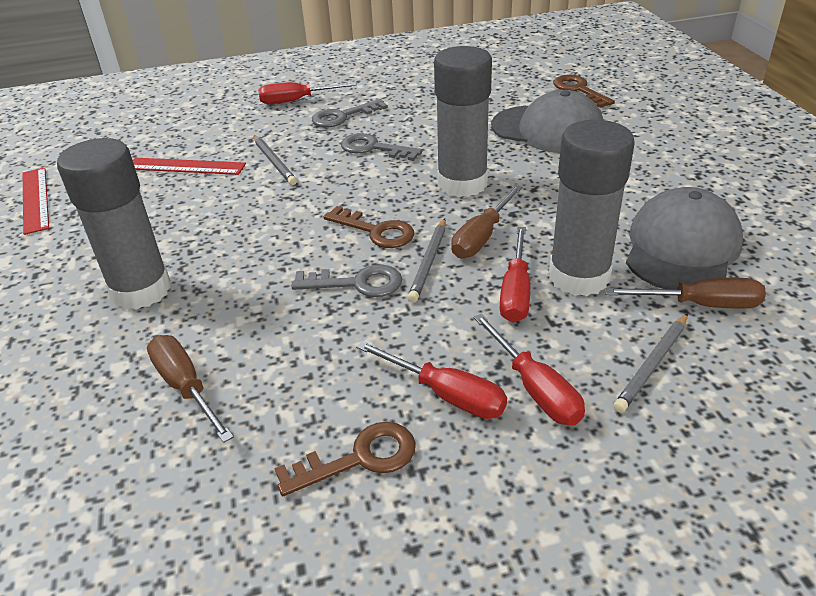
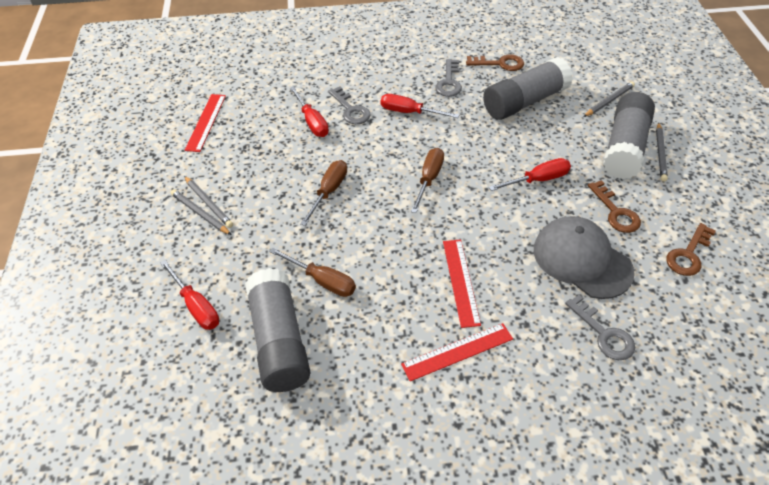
grey cap: [491,90,604,153] [626,187,743,289] = 2 -> [534,216,635,299] = 1
grey pencil: [254,136,297,185] [408,218,446,302] [613,313,688,413] = 3 -> [170,189,232,235] [184,176,233,228] [584,81,635,117] [656,122,668,181] = 4
red ruler: [23,168,49,235] [133,158,246,175] = 2 -> [185,94,226,152] [401,323,513,381] [443,240,481,328] = 3

